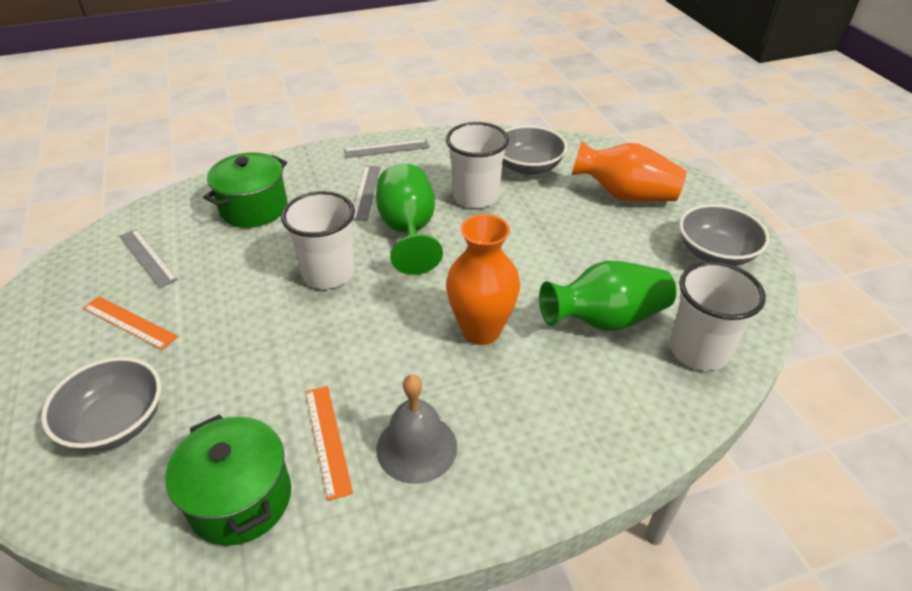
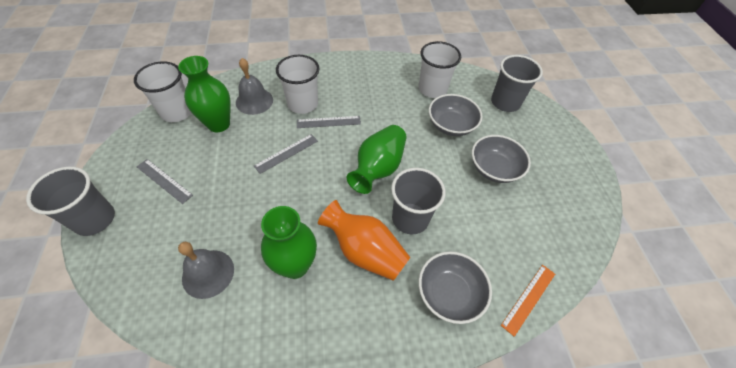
green goblet: [376,163,443,275] = 1 -> none = 0
green pot: [166,415,291,546] [203,152,287,228] = 2 -> none = 0
green vase: [539,261,676,331] = 1 -> [178,56,231,132] [261,206,317,279] [347,125,407,194] = 3
grey bell: [376,374,457,484] = 1 -> [178,242,234,299] [236,58,273,115] = 2
grey cup: none = 0 -> [26,166,115,236] [391,168,446,234] [491,55,543,112] = 3
orange ruler: [83,296,178,350] [306,386,353,501] = 2 -> [501,265,555,337] = 1
orange vase: [446,214,520,345] [571,141,686,202] = 2 -> [318,200,410,281] = 1

